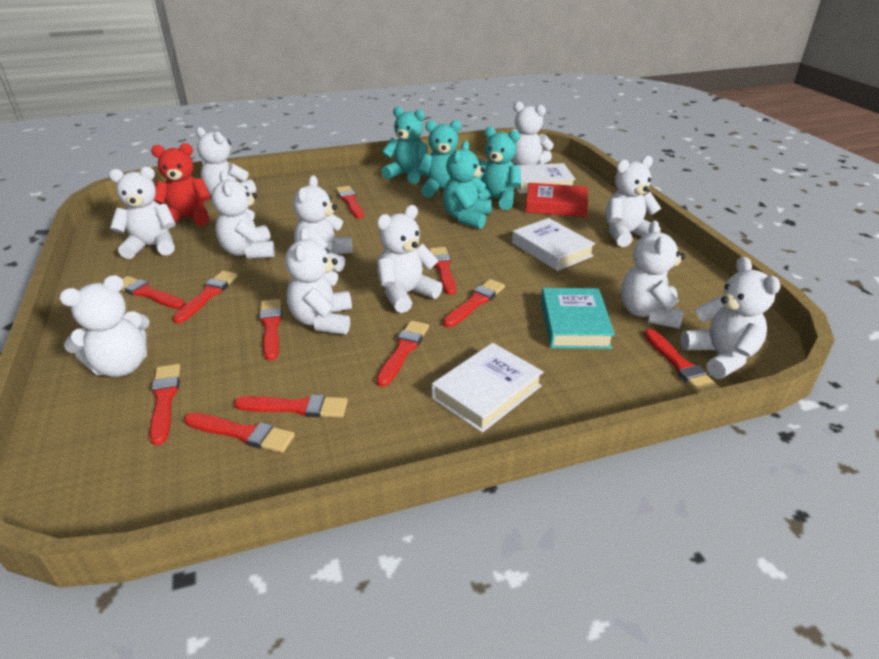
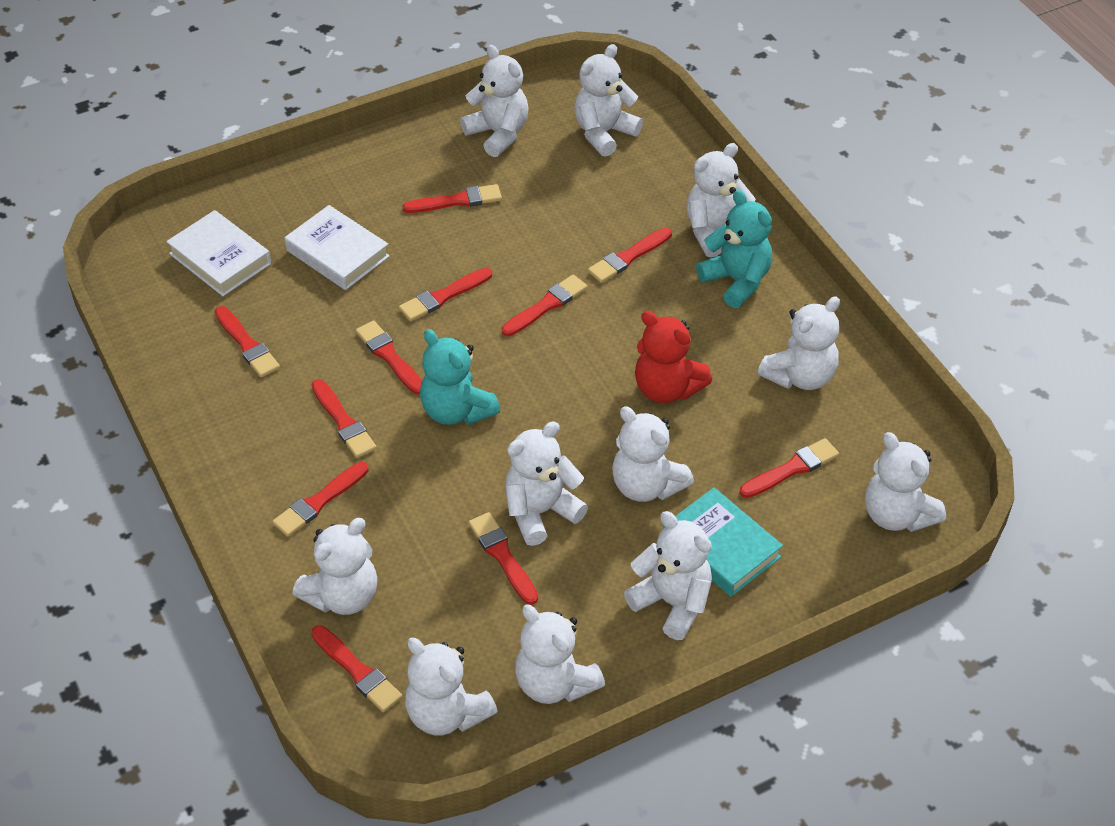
red book: [525,183,588,217] = 1 -> none = 0
turquoise teddy bear: [381,107,427,184] [418,120,461,198] [443,141,492,229] [478,127,521,210] = 4 -> [420,329,500,425] [696,190,772,308] = 2
white book: [432,343,543,433] [512,218,595,271] [517,163,576,193] = 3 -> [166,210,271,296] [285,205,389,290] = 2

